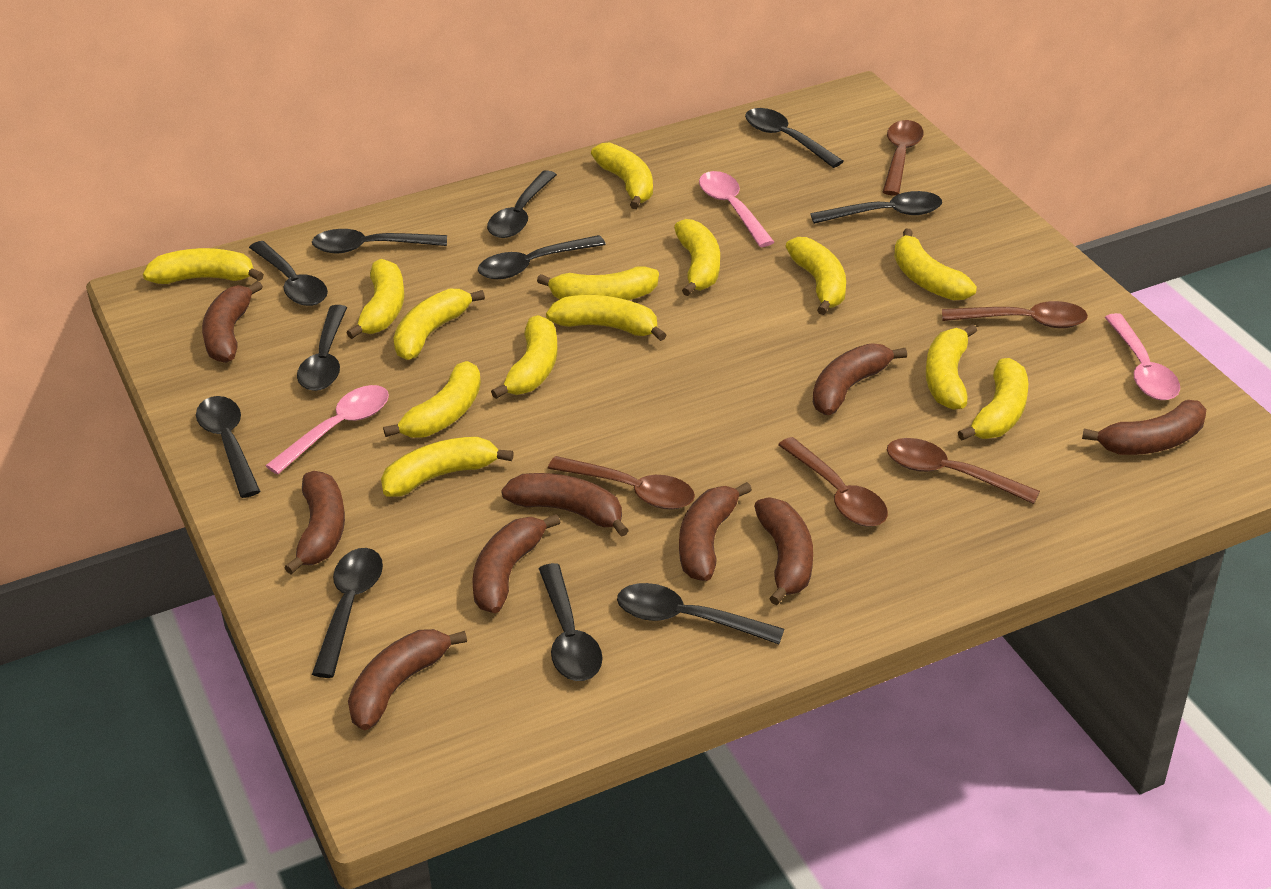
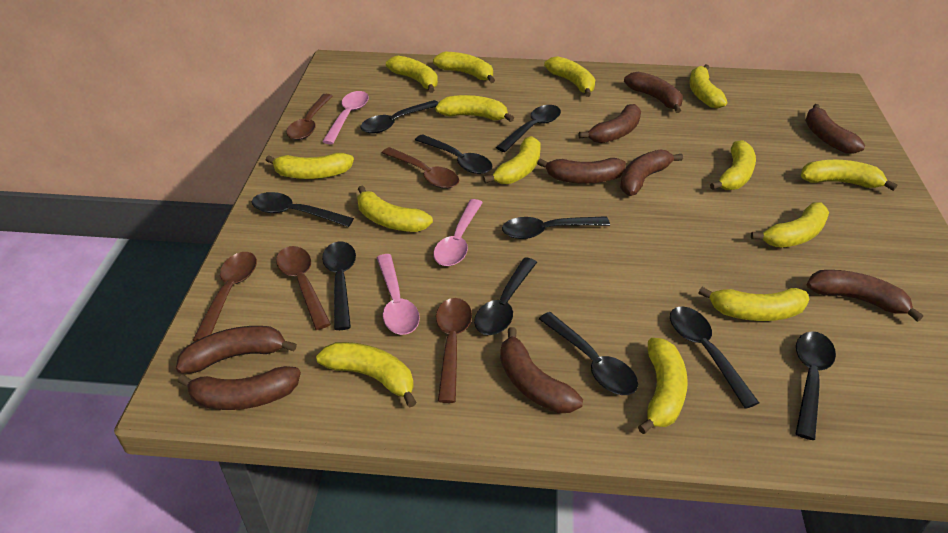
black spoon: [196,396,260,498] [249,241,328,306] [297,305,347,391] [312,229,447,253] [312,548,383,678] [478,235,606,279] [487,170,557,238] [539,563,603,681] [617,583,784,644] [745,108,844,168] [810,191,942,224] = 11 -> [252,192,354,227] [322,241,356,330] [361,100,439,133] [415,134,492,174] [474,257,537,335] [496,105,561,152] [502,216,610,239] [539,312,638,395] [670,306,759,409] [796,331,836,440] = 10

